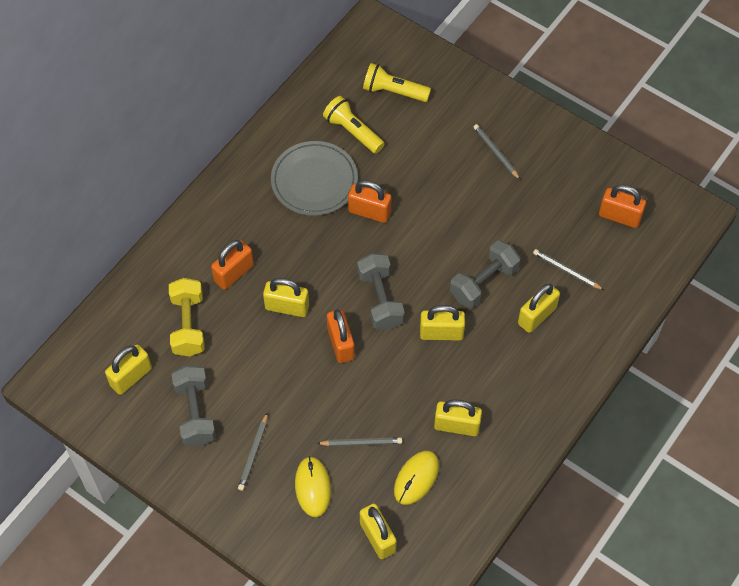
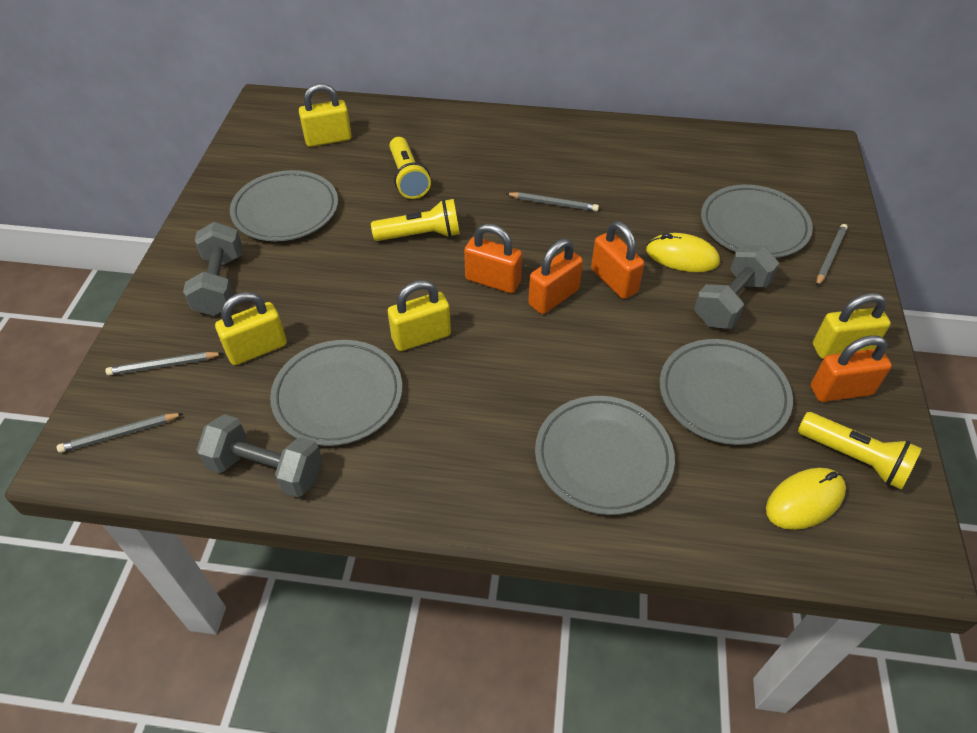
grey plate: [271,141,358,216] = 1 -> [230,170,338,241] [270,340,402,446] [535,396,675,515] [660,339,793,445] [701,185,813,258] = 5
yellow dumbbell: [169,278,205,357] = 1 -> none = 0
yellow flashlight: [323,96,385,154] [363,63,431,102] = 2 -> [371,199,460,241] [389,137,431,199] [798,412,922,489] = 3
yellow padlock: [105,345,152,395] [263,278,309,317] [360,504,397,559] [420,305,465,340] [434,399,482,436] [518,283,560,333] = 6 -> [215,292,287,365] [299,83,352,147] [388,280,451,351] [813,293,891,359] = 4

